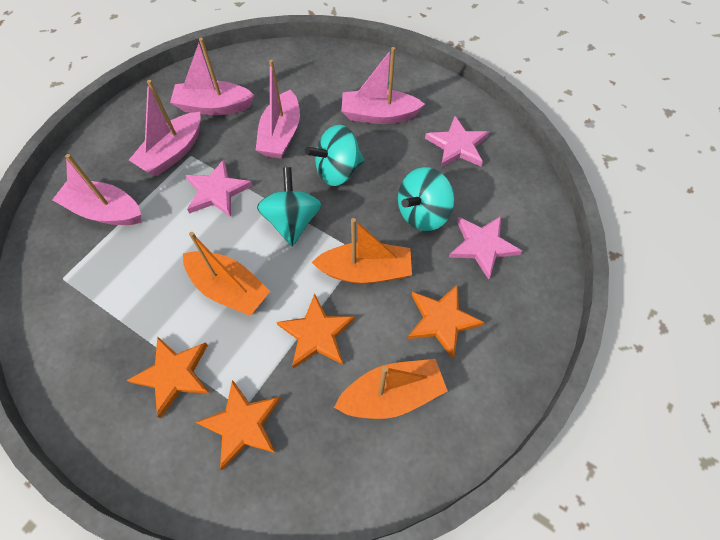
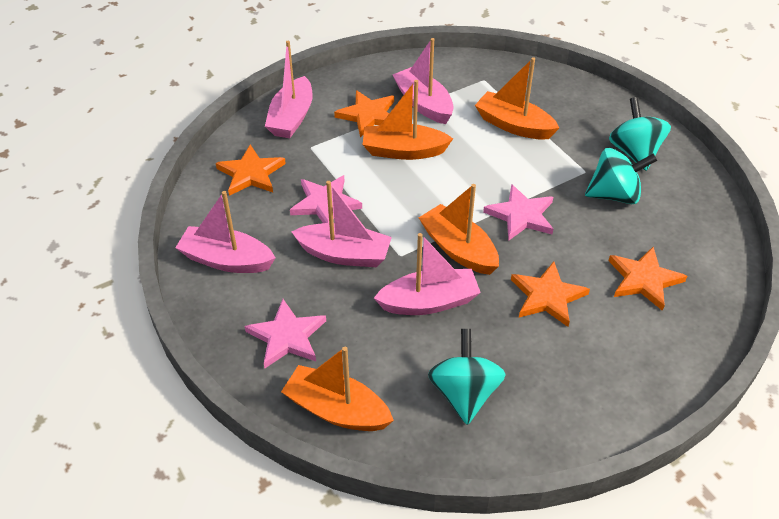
orange boat: [183,232,270,316] [312,218,412,283] [334,359,448,419] = 3 -> [281,347,394,431] [363,80,453,160] [419,184,499,275] [475,57,559,140] = 4

